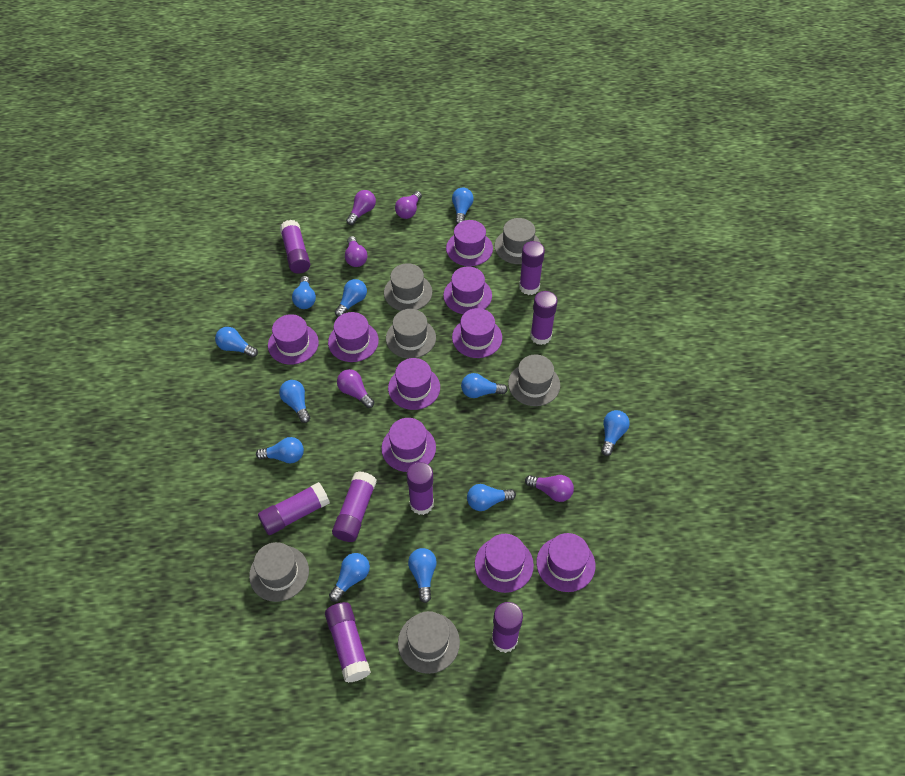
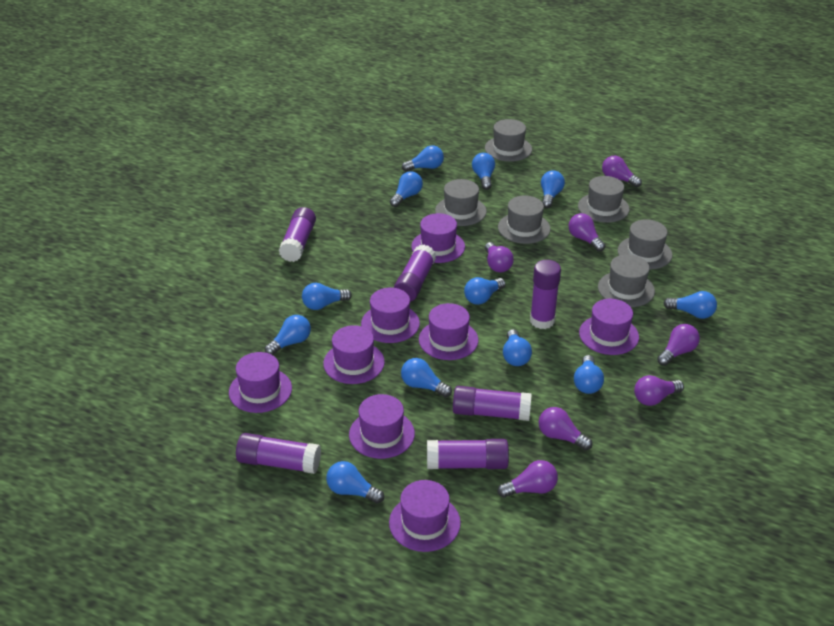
blue light bulb: [215,327,258,357] [256,437,304,463] [279,380,310,423] [292,276,316,309] [329,553,370,602] [335,279,367,317] [408,548,437,603] [452,187,474,224] [461,373,508,398] [467,484,516,511] [601,410,630,456] = 11 -> [265,315,311,355] [302,283,352,310] [326,461,384,504] [390,171,423,207] [401,358,452,398] [402,146,444,171] [464,277,505,305] [472,153,495,190] [503,329,532,366] [541,170,565,208] [574,355,604,394] [663,291,717,319] = 12
purple glue stick: [258,482,330,535] [280,220,310,274] [325,602,371,683] [332,471,377,542] [407,462,434,515] [492,602,523,653] [519,241,545,295] [530,291,558,345] = 8 -> [236,433,321,474] [279,207,316,262] [394,245,436,302] [427,439,509,469] [453,386,532,421] [530,260,561,329] = 6
purple hat: [268,314,319,365] [328,312,379,362] [381,418,436,472] [388,358,440,410] [443,266,492,314] [446,220,493,266] [452,308,502,358] [475,534,534,593] [536,533,595,592] = 9 -> [229,352,292,413] [323,325,385,384] [349,394,415,459] [361,288,420,343] [389,480,461,552] [411,213,465,263] [419,303,478,360] [579,299,639,355] = 8
purple light bulb: [337,369,374,408] [345,236,367,267] [346,190,376,225] [395,191,422,219] [525,475,574,502] = 5 -> [485,242,514,273] [497,460,558,498] [539,407,592,451] [569,213,605,252] [602,156,642,187] [634,375,684,406] [657,324,700,366] = 7

